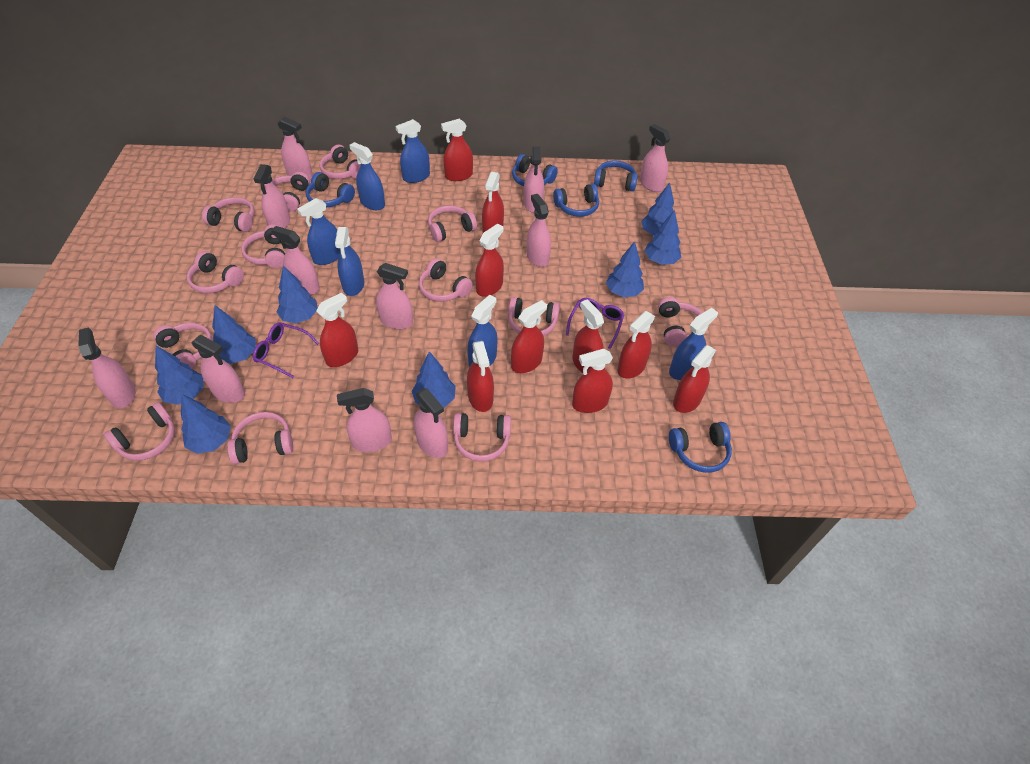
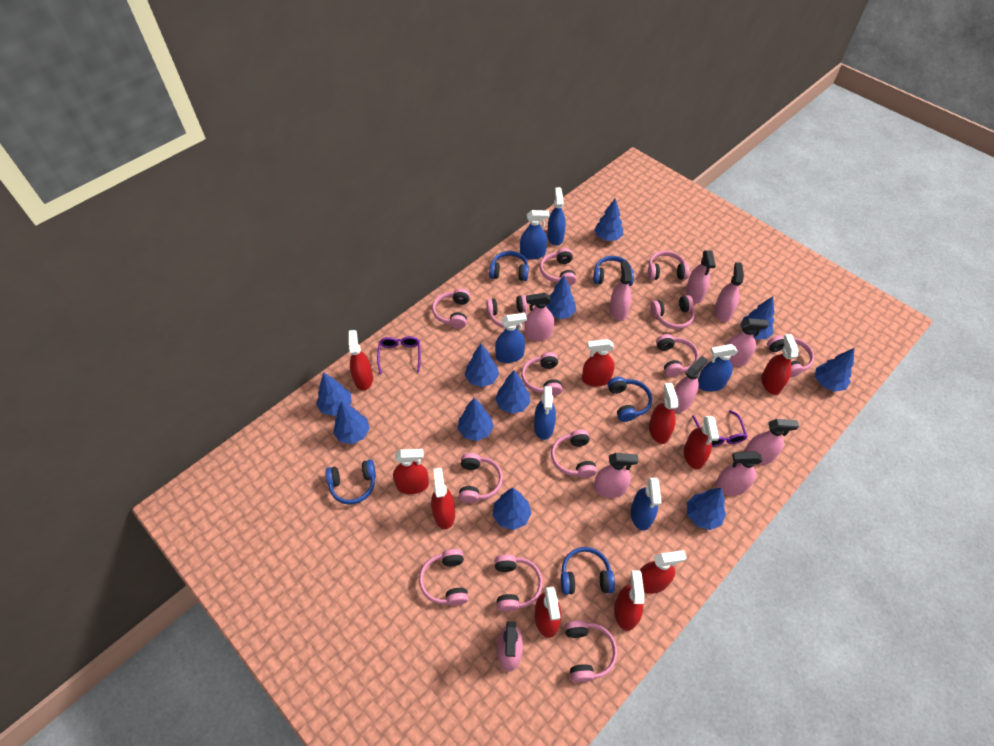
blue tree: [155,346,204,405] [181,394,231,454] [212,305,256,364] [277,265,318,323] [412,351,456,407] [606,241,644,297] [641,182,674,236] [645,210,681,265] = 8 -> [316,372,352,416] [333,401,370,444] [458,398,494,441] [465,344,499,387] [492,488,532,530] [495,370,530,414] [546,276,576,319] [594,198,623,241] [687,488,726,530] [740,296,774,340] [815,348,854,392] = 11
pink spray bottle: [78,328,136,408] [191,335,245,403] [254,164,290,228] [271,226,320,295] [277,117,313,180] [337,388,392,452] [376,263,413,329] [414,388,448,458] [524,146,544,213] [527,194,551,267] [640,124,671,192] = 11 -> [497,621,523,671] [524,293,554,341] [594,453,639,498] [609,261,632,321] [673,356,708,413] [686,250,716,303] [714,262,744,322] [715,451,762,496] [725,318,769,367] [744,419,799,465] = 10

